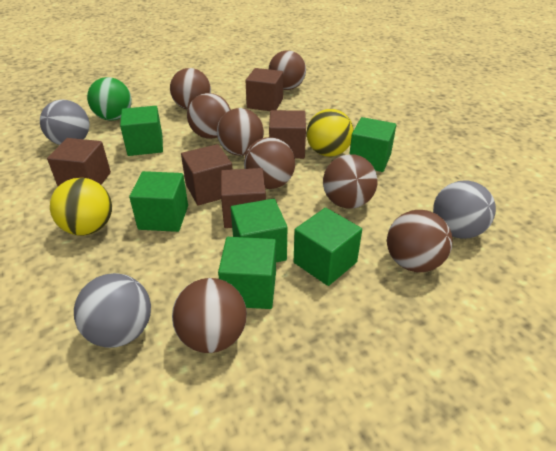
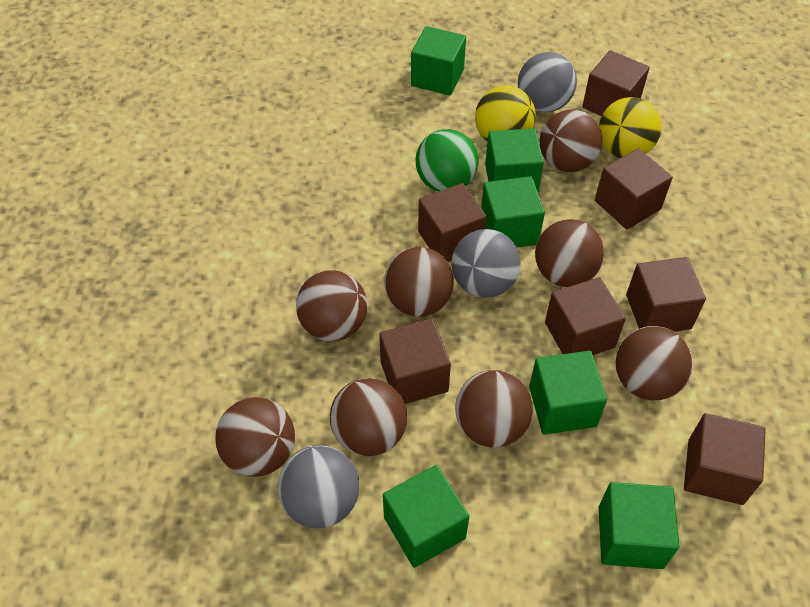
brown cube: [47,138,111,186] [181,144,232,206] [221,168,266,228] [245,68,283,111] [269,110,306,159] = 5 -> [379,319,451,404] [418,183,487,262] [545,277,626,355] [582,50,650,116] [595,148,673,229] [626,257,706,332] [684,413,766,505] = 7

